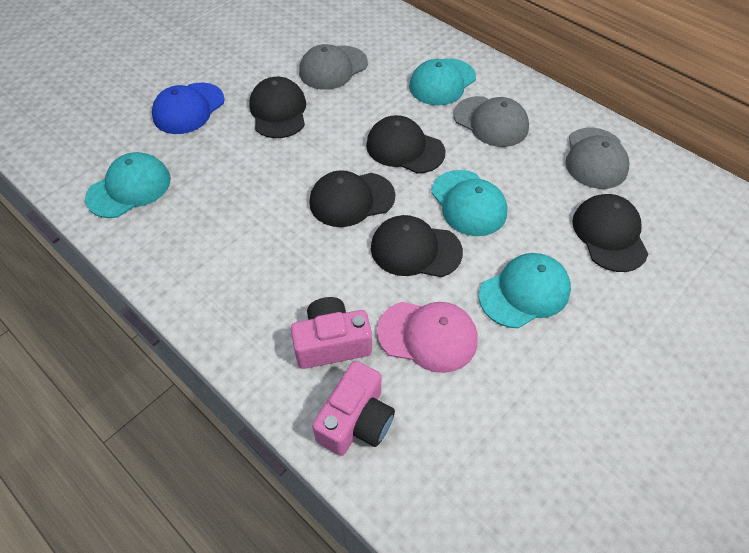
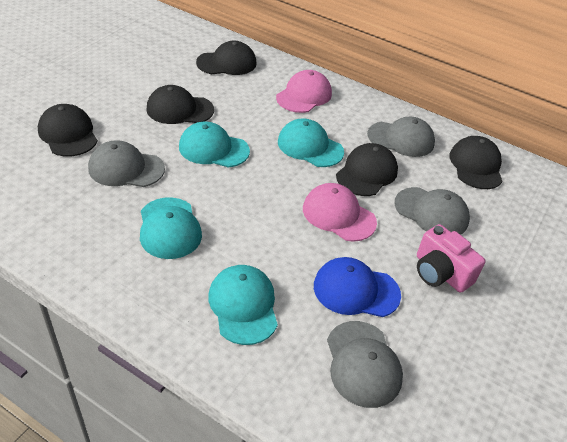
grey cap: [299,44,368,90] [453,96,529,147] [565,128,629,189] = 3 -> [88,140,165,187] [327,321,403,408] [367,117,435,157] [395,187,470,235] = 4
pink camera: [291,297,372,369] [312,361,395,456] = 2 -> [417,224,486,293] = 1
pink cap: [377,302,478,373] = 1 -> [276,70,332,113] [303,183,377,242] = 2

